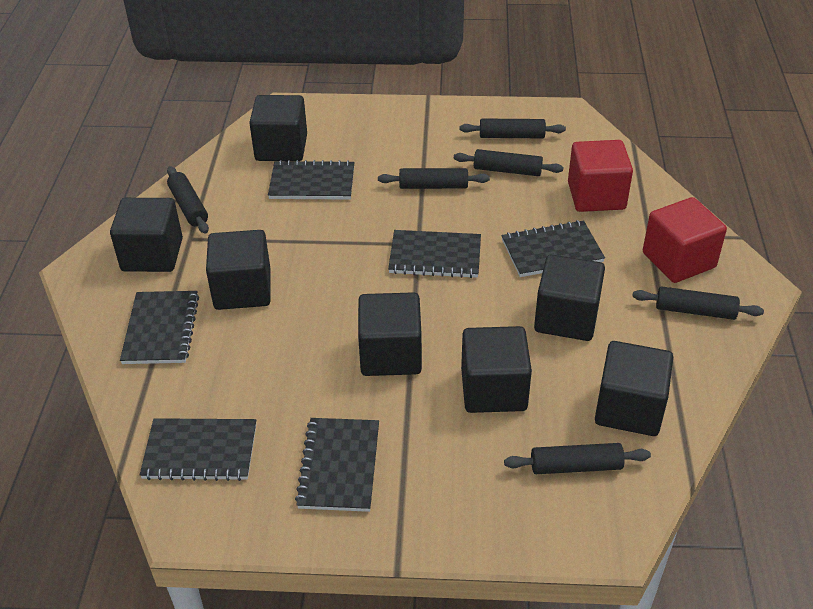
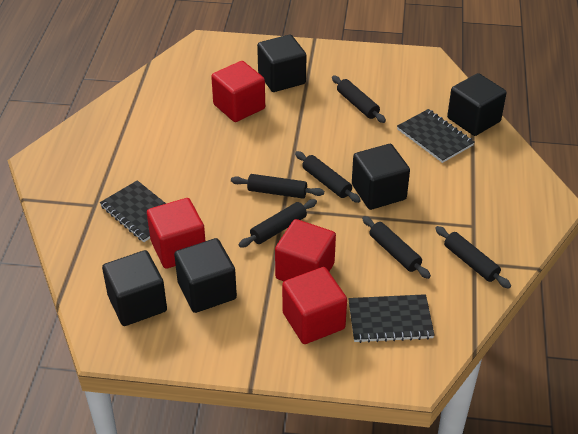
black cube: [110,198,183,272] [206,230,271,310] [249,95,307,161] [358,292,422,376] [461,326,532,413] [534,255,605,341] [595,341,673,436] = 7 -> [102,250,167,326] [174,238,237,313] [257,35,306,92] [352,144,410,210] [447,73,506,136] = 5
black notebook: [120,291,199,364] [140,418,256,481] [268,160,354,200] [295,418,379,512] [388,230,481,278] [502,220,605,277] = 6 -> [100,180,166,242] [348,294,434,343] [397,109,474,163] = 3
red cube: [568,140,633,212] [643,197,727,283] = 2 -> [147,198,205,269] [211,61,265,122] [275,219,336,281] [282,267,347,344] = 4

